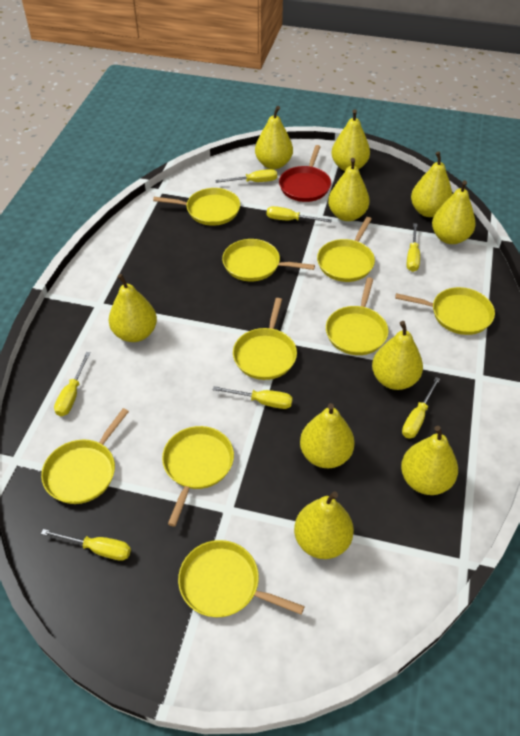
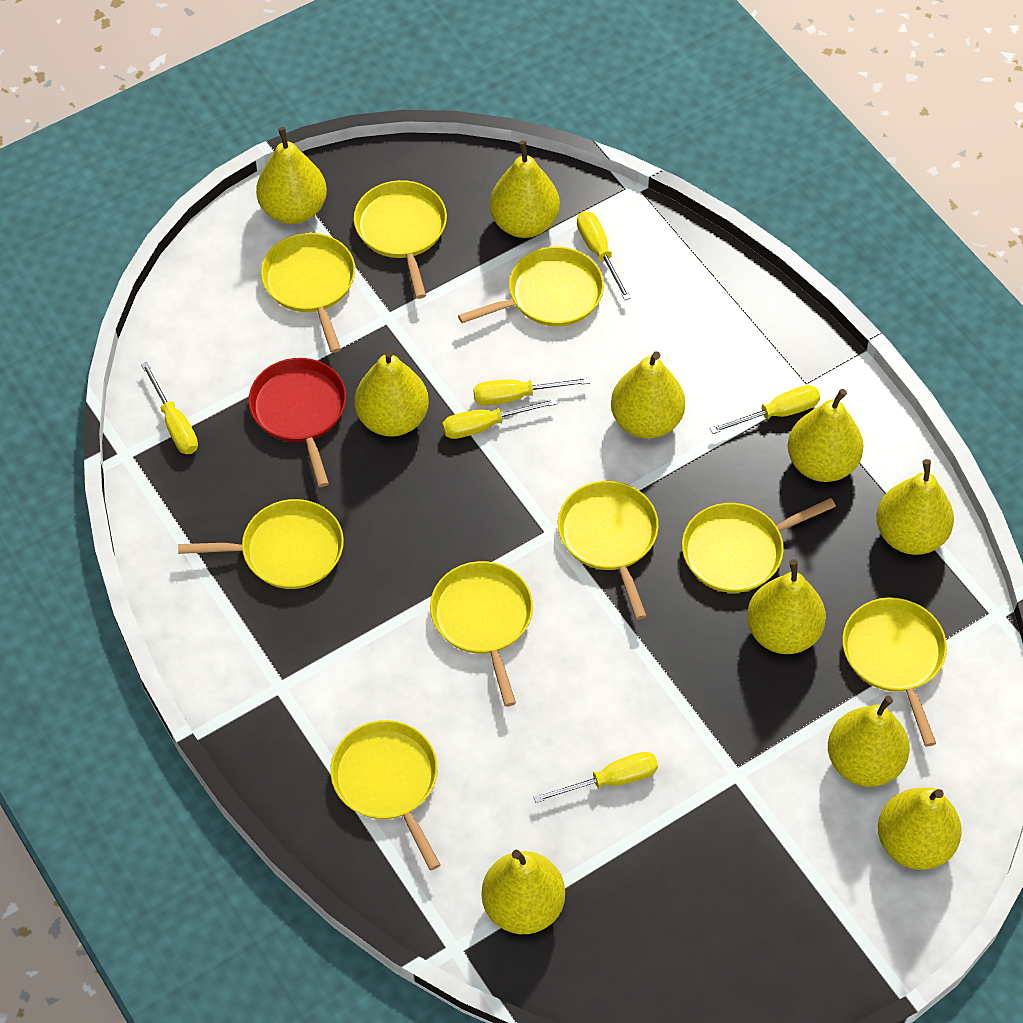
yellow screwdriver: [41,529,131,561] [54,352,91,416] [213,386,293,409] [215,169,277,183] [267,206,332,222] [402,377,440,439] [407,223,420,272] = 7 -> [141,362,198,454] [442,398,558,439] [473,377,590,406] [533,752,658,803] [577,211,631,300] [710,385,820,434] = 6

